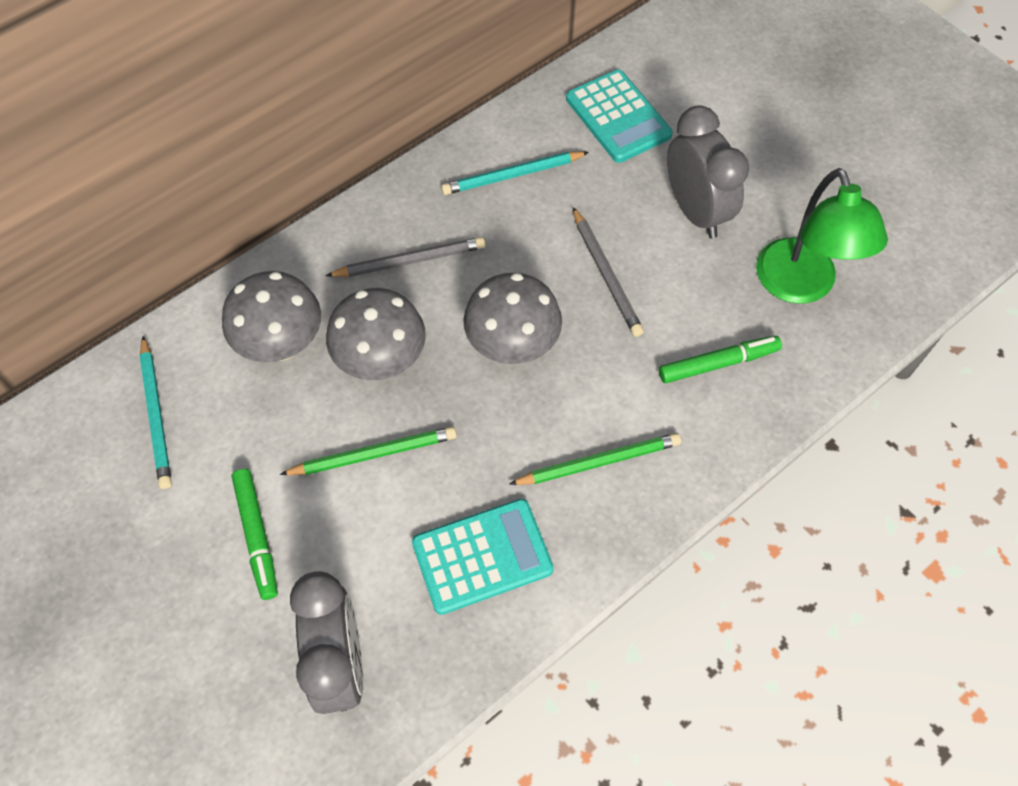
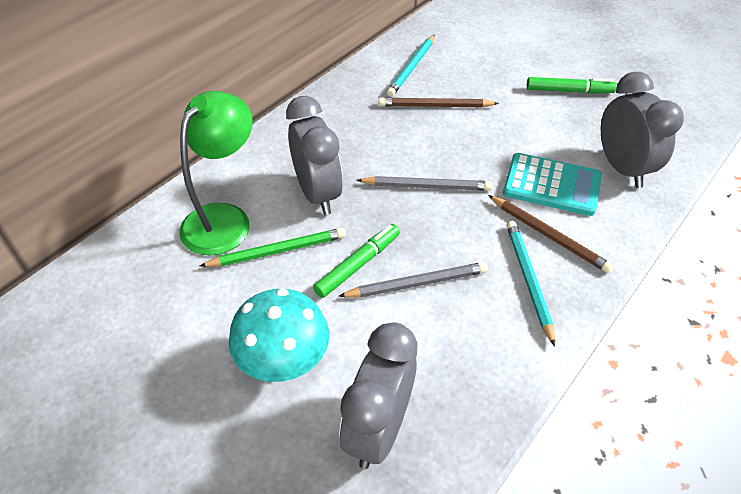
brown pencil: none = 0 -> [379,97,499,107] [488,195,614,273] = 2
green pencil: [280,427,457,475] [509,433,681,485] = 2 -> [200,228,346,267] = 1
grey clock: [290,571,363,714] [667,105,749,239] = 2 -> [286,96,343,215] [339,322,417,469] [601,72,684,188] = 3
grey mushroom: [222,271,321,362] [326,288,426,380] [463,273,562,364] = 3 -> none = 0
turquoise calculator: [412,499,554,615] [566,70,673,163] = 2 -> [503,153,602,216] = 1
turquoise mushroom: none = 0 -> [229,288,329,382] = 1

